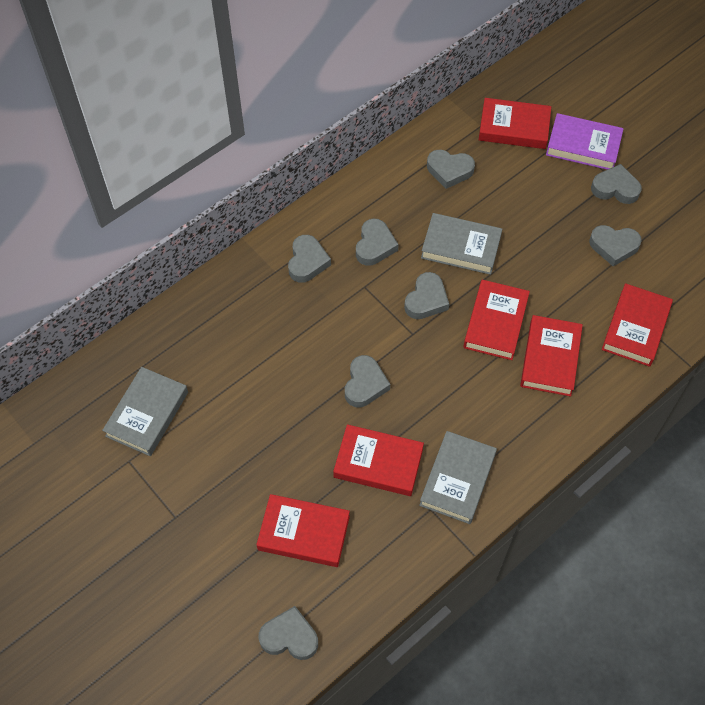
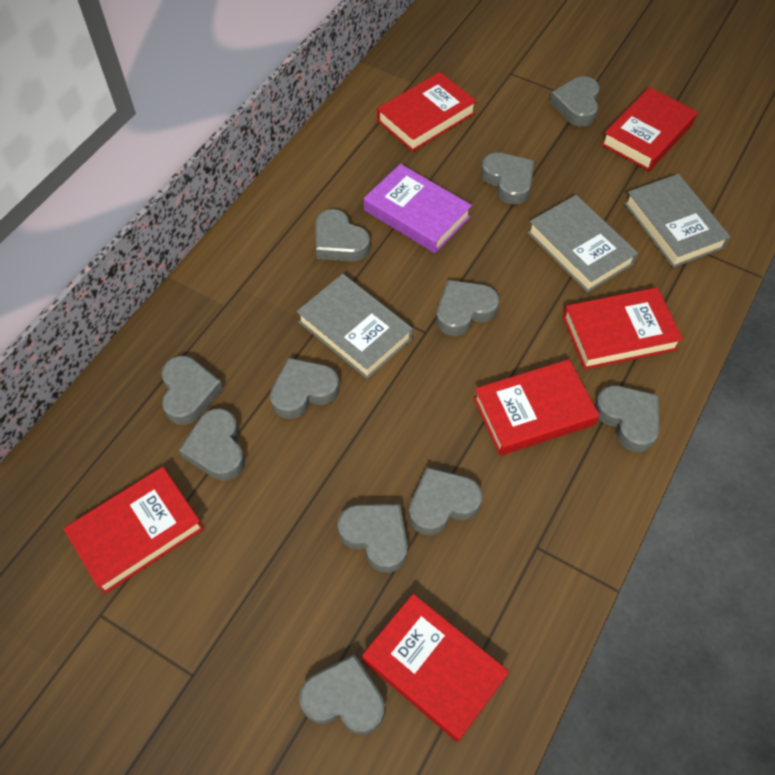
grey heart: [259,606,318,660] [288,235,331,283] [345,355,390,407] [356,219,399,266] [404,272,449,319] [427,150,475,189] [589,225,642,266] [591,164,642,204] = 8 -> [162,356,223,425] [179,408,245,481] [270,358,340,419] [299,654,385,734] [316,209,370,262] [338,504,408,573] [409,467,482,535] [436,280,499,336] [481,153,534,205] [550,76,600,126] [594,385,660,452] = 11

